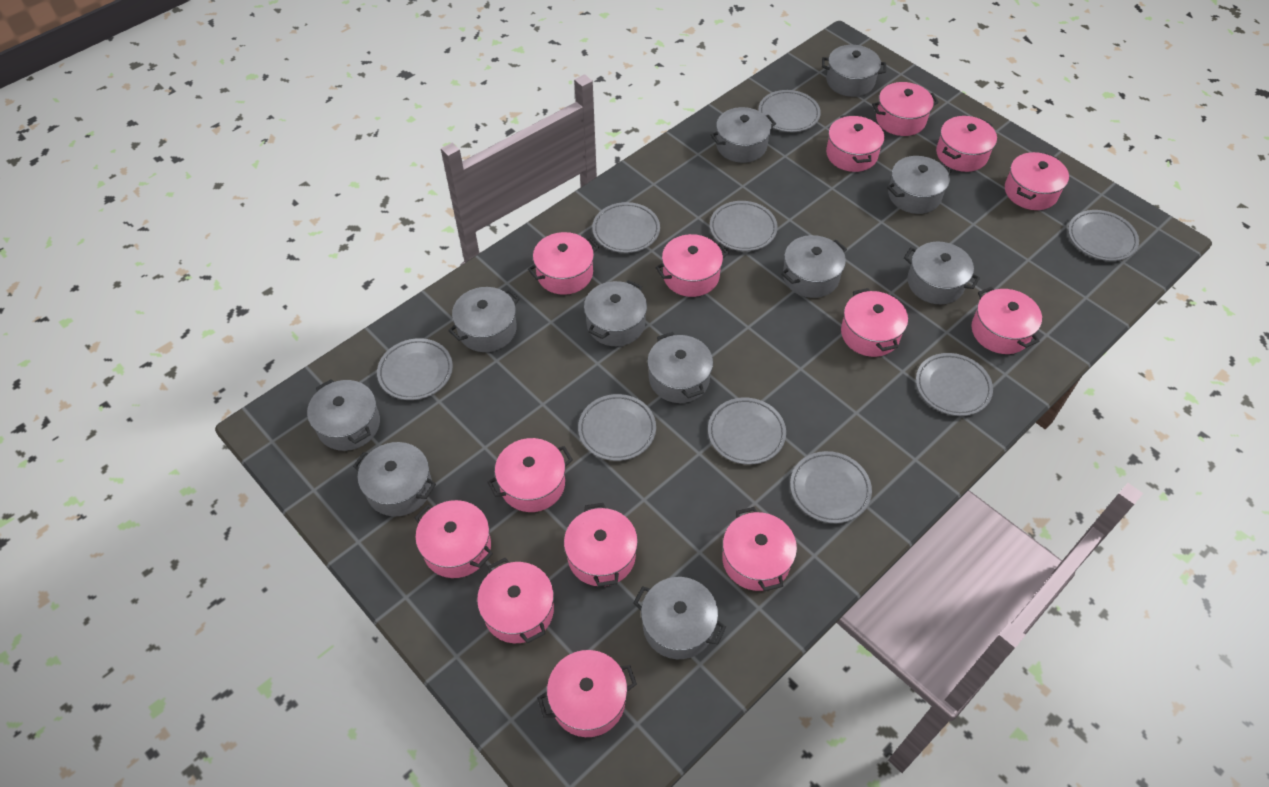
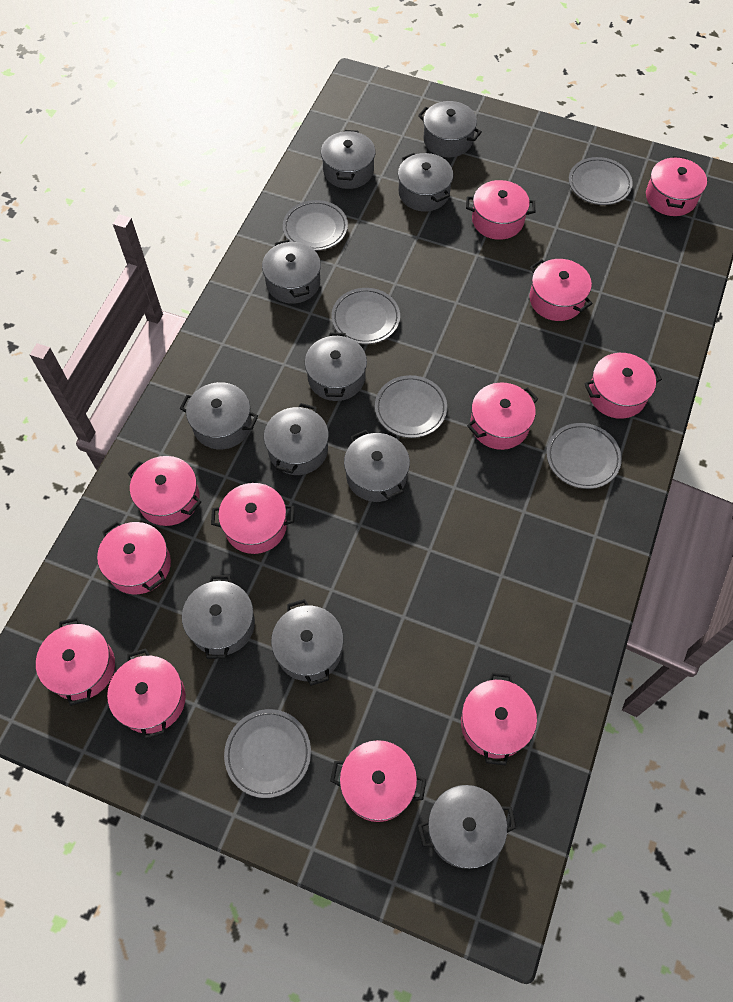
grey plate: [377,338,453,400] [578,394,656,461] [592,202,660,253] [708,397,786,465] [710,201,778,251] [758,90,821,132] [790,451,872,523] [916,353,993,416] [1068,210,1139,261] = 9 -> [224,709,311,798] [283,200,348,251] [331,288,400,344] [375,375,447,438] [546,423,622,489] [569,157,633,205] = 6
pink pot: [415,500,493,578] [477,558,554,643] [487,438,573,512] [528,232,599,295] [537,650,637,737] [564,503,638,587] [655,234,729,297] [722,507,797,591] [826,115,884,172] [841,288,908,357] [872,82,939,136] [936,116,997,172] [971,287,1042,354] [1005,152,1069,210] = 14 -> [36,617,115,706] [97,521,171,594] [107,648,186,740] [128,456,201,526] [211,483,294,554] [330,740,426,822] [461,672,537,766] [466,180,535,240] [467,382,538,450] [529,259,592,321] [584,353,662,419] [646,156,707,216] = 12

